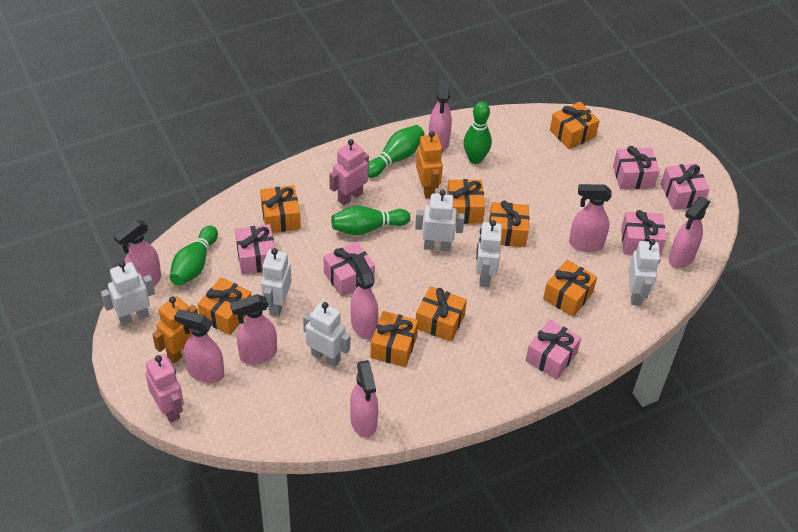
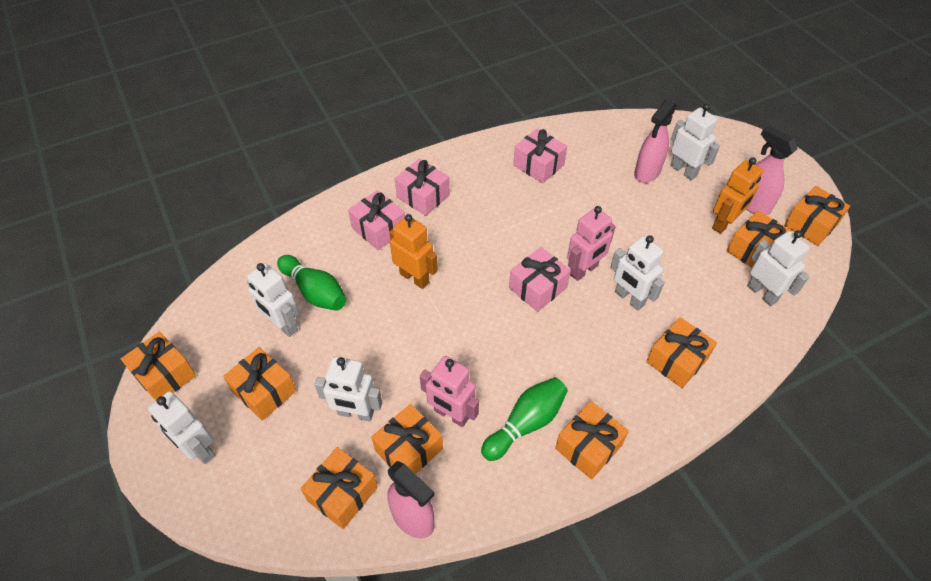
green bowling pin: [170,226,218,286] [331,206,410,235] [368,125,424,178] [463,102,492,164] = 4 -> [277,255,346,311] [481,377,568,461] = 2
pink gift: [235,224,275,274] [324,242,375,297] [525,319,581,379] [613,146,659,189] [621,210,666,256] [661,163,710,210] = 6 -> [348,190,405,250] [395,159,450,216] [509,247,571,312] [513,128,567,184] = 4
pink spray bottle: [114,220,161,286] [174,309,224,383] [230,294,277,364] [350,360,378,437] [351,254,378,339] [429,80,452,151] [569,184,612,252] [669,196,711,268] = 8 -> [388,461,435,539] [634,100,677,183] [746,125,798,215] = 3

